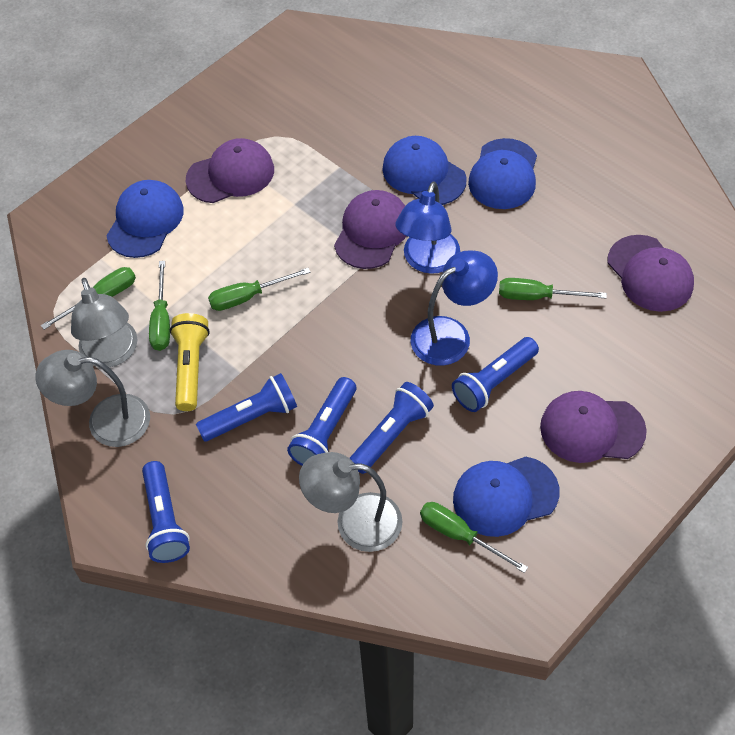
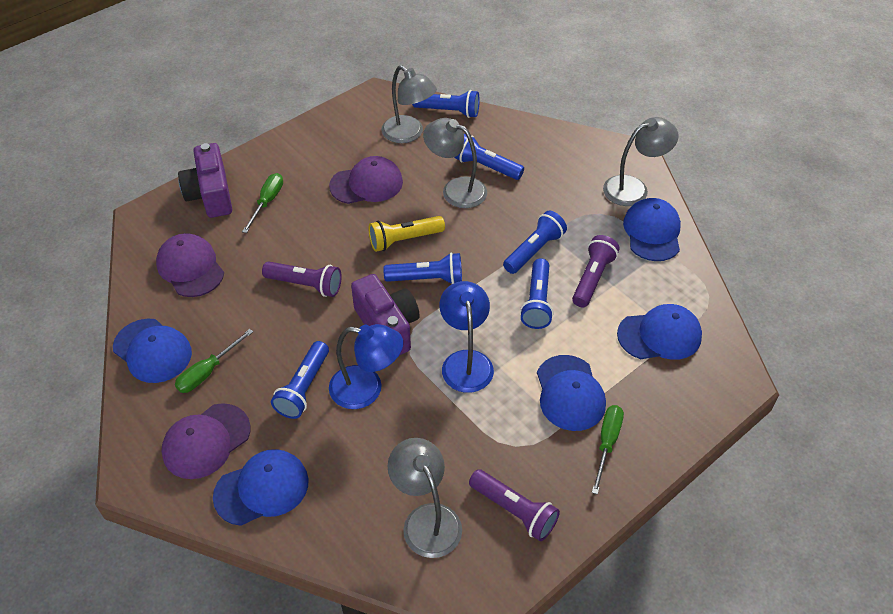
blue cap: [106,180,184,258] [382,136,467,205] [453,457,560,537] [468,138,537,209] = 4 -> [113,318,192,383] [213,449,309,526] [537,355,606,431] [617,304,702,360] [623,198,681,261] = 5
blue flashlight: [142,461,190,563] [196,373,297,441] [287,377,356,466] [349,382,434,474] [452,337,539,412] = 5 -> [271,341,329,419] [384,253,462,284] [412,90,480,118] [454,134,524,180] [503,211,567,274] [520,258,554,329] = 6
green screwdriver: [41,267,136,330] [149,261,170,351] [208,268,311,311] [420,502,528,573] [499,278,607,300] = 5 -> [175,329,253,393] [242,173,283,233] [592,405,624,494] = 3
grey lamp: [35,350,150,447] [71,278,137,367] [299,452,403,552] = 3 -> [381,65,437,143] [388,438,462,558] [423,118,487,208] [603,117,679,206] = 4
purple camera: none = 0 -> [178,143,232,218] [351,274,420,356] = 2
purple cap: [186,138,274,203] [334,190,406,269] [540,391,647,463] [608,235,694,312] = 4 -> [156,233,224,297] [162,403,251,479] [329,156,403,204] = 3
purple flashlight: none = 0 -> [262,261,342,297] [469,469,560,541] [572,235,620,307] = 3

